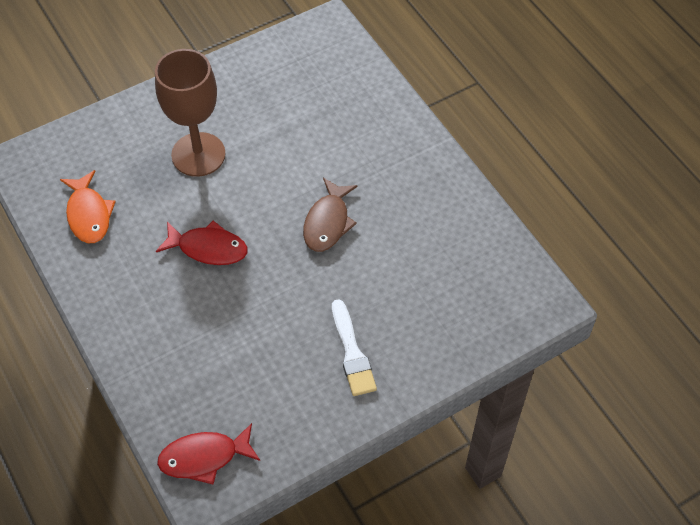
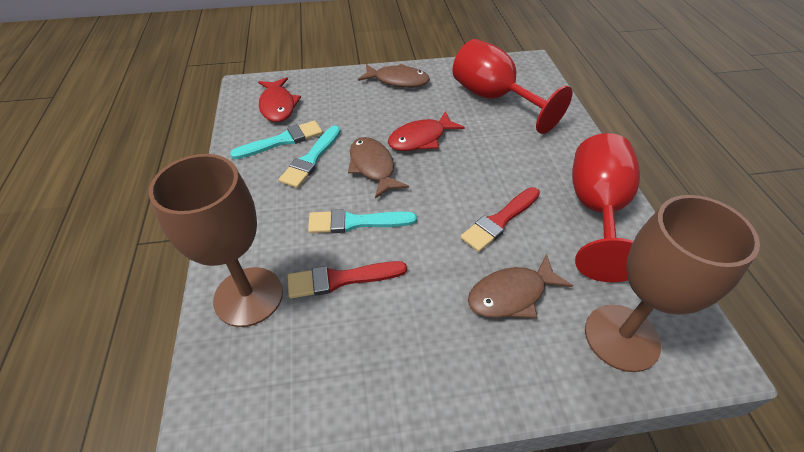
brown fish: [303,178,357,252] = 1 -> [348,137,409,199] [358,64,430,87] [468,254,573,318] = 3
brown goblet: [155,49,226,177] = 1 -> [149,154,283,327] [585,195,760,372] = 2
orange fish: [60,170,116,243] = 1 -> none = 0
red brush: none = 0 -> [288,261,407,298] [460,187,540,252] = 2
red goblet: none = 0 -> [452,39,572,134] [572,133,640,282] = 2
turquoise brush: none = 0 -> [230,120,323,159] [279,125,341,188] [308,209,417,233] = 3
white brush: [332,299,377,396] = 1 -> none = 0

